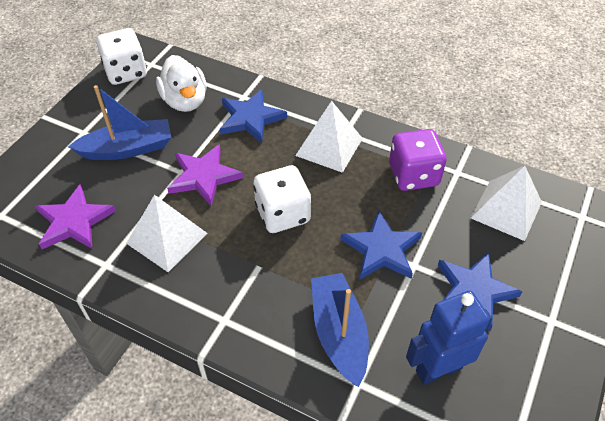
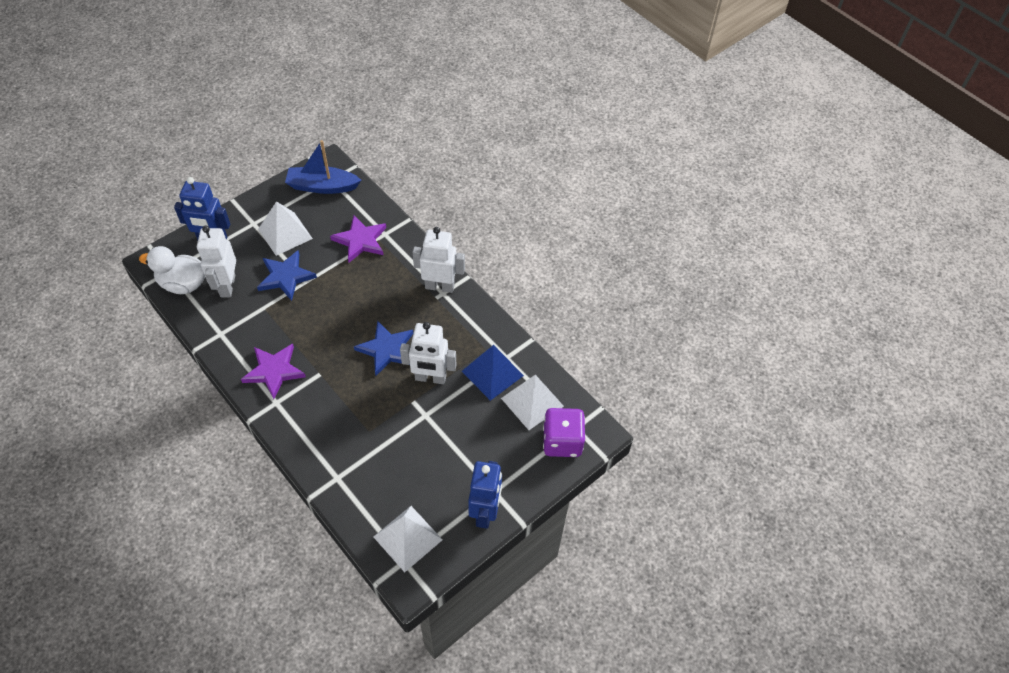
blue boat: [68,85,171,160] [311,273,369,387] = 2 -> [285,140,361,194] = 1
blue pyramid: none = 0 -> [462,345,524,401] = 1
blue robot: [406,291,492,385] = 1 -> [174,177,230,240] [468,461,502,529] = 2
blue star: [220,89,287,143] [340,211,422,279] [438,252,522,331] = 3 -> [257,250,317,301] [354,321,413,376] = 2
white dice: [96,28,147,85] [253,165,311,233] = 2 -> none = 0
white robot: none = 0 -> [197,226,236,297] [400,322,456,384] [413,227,465,293] = 3

